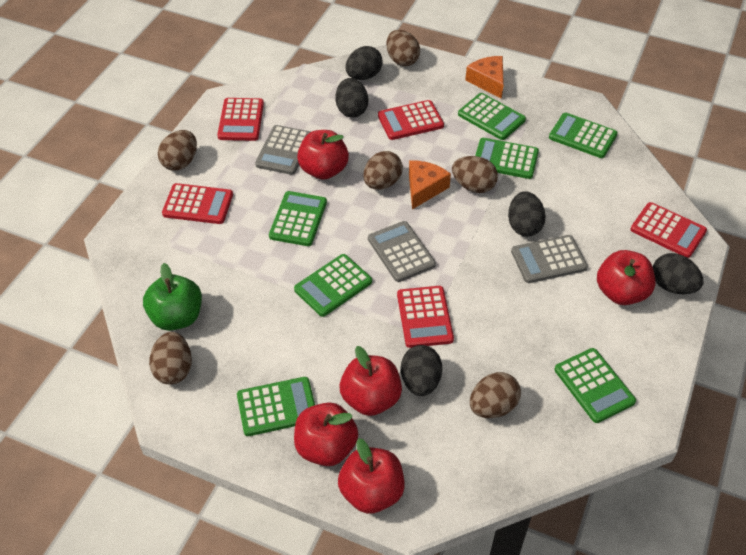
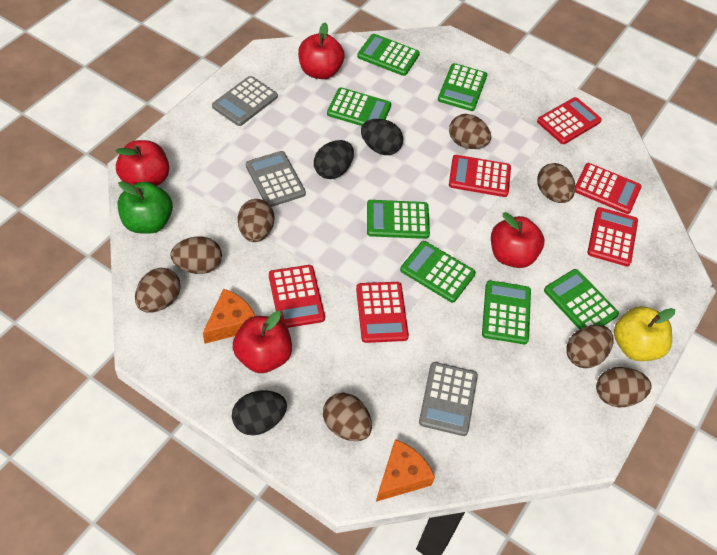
black egg: [335,78,368,118] [346,46,383,80] [401,345,442,396] [508,191,546,237] [653,253,703,294] = 5 -> [232,390,287,435] [314,140,354,179] [361,119,403,155] = 3
brown egg: [149,332,192,385] [158,130,197,171] [363,151,403,190] [386,30,420,66] [452,156,498,193] [470,372,521,418] = 6 -> [135,268,181,312] [170,236,222,274] [238,199,274,242] [323,393,372,441] [449,114,491,149] [537,163,575,203] [567,325,613,368] [596,367,652,407] = 8
red apple: [294,403,358,466] [297,130,349,180] [338,438,405,514] [340,346,402,416] [597,250,655,305] = 5 -> [116,140,169,186] [233,311,292,373] [298,23,344,79] [491,212,544,268] = 4
red calculator: [162,183,233,224] [217,98,264,141] [378,100,444,140] [397,286,454,348] [631,202,707,258] = 5 -> [269,265,325,328] [356,282,409,343] [449,155,511,197] [537,97,602,144] [575,163,642,214] [587,207,638,266] = 6
yellow apple: none = 0 -> [614,306,675,361] = 1

